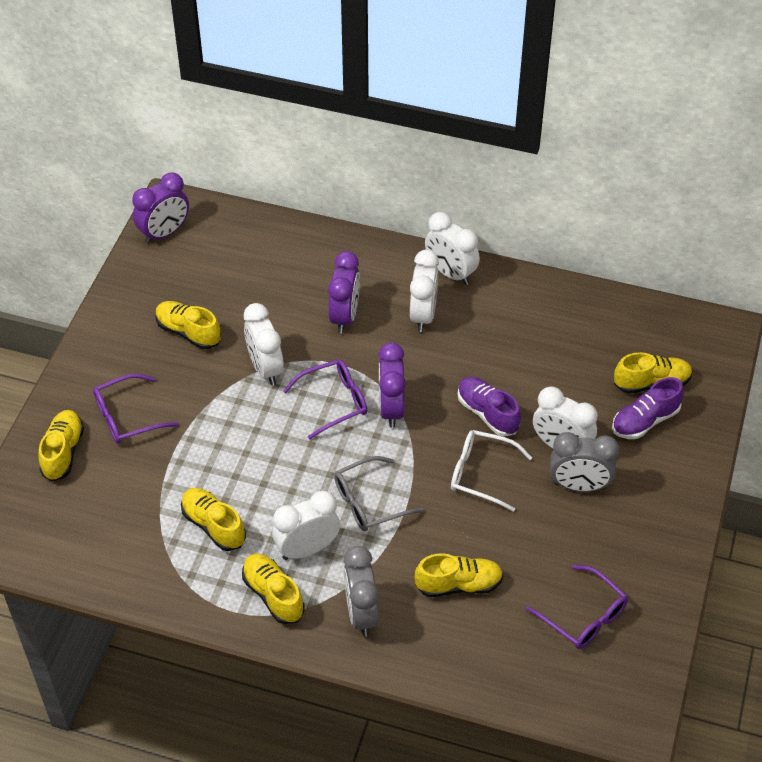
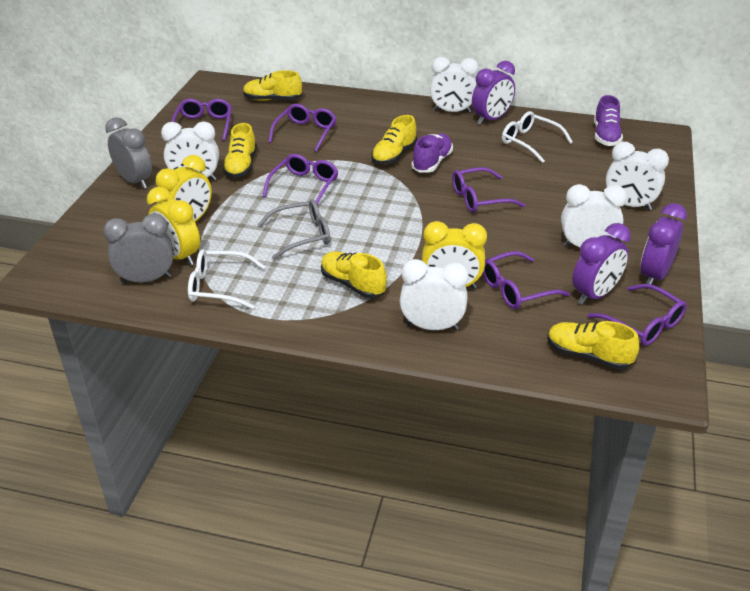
purple glasses: [93,374,179,444] [283,360,367,440] [526,565,628,649] = 3 -> [171,99,232,141] [263,154,339,204] [268,104,337,152] [452,167,525,213] [482,251,570,309] [587,284,687,346] = 6
white glasses: [451,430,533,512] = 1 -> [188,249,265,309] [502,111,573,163] = 2
yellow clock: none = 0 -> [147,187,200,266] [156,155,212,222] [422,221,487,289] = 3
yellow shoe: [38,410,84,481] [156,301,221,349] [181,488,246,551] [242,554,304,624] [415,553,503,597] [614,352,693,394] = 6 -> [223,123,257,178] [243,70,302,101] [321,251,387,298] [371,115,417,165] [548,321,639,370] = 5

